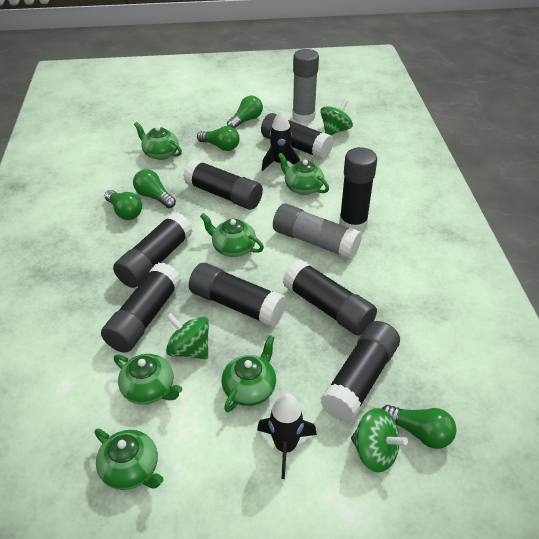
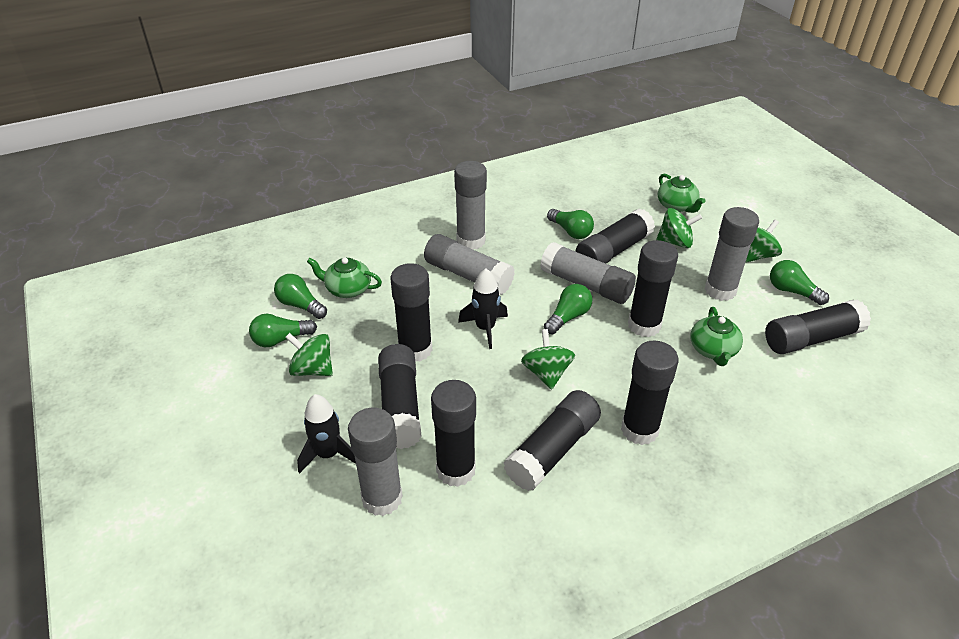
green spinning top: [166,313,209,359] [320,100,353,135] [351,408,408,472] = 3 -> [285,333,333,376] [521,329,575,390] [656,208,702,248] [745,220,782,263] = 4
green teapot: [95,429,164,490] [114,354,182,404] [134,122,182,160] [200,213,264,257] [222,335,276,412] [278,153,329,195] = 6 -> [307,257,382,298] [658,174,706,213] [690,307,743,366] = 3
grey glue stick: [273,204,362,260] [292,49,319,124] = 2 -> [348,408,403,516] [424,234,515,295] [454,161,487,249] [540,242,636,304] [705,207,759,301] = 5

